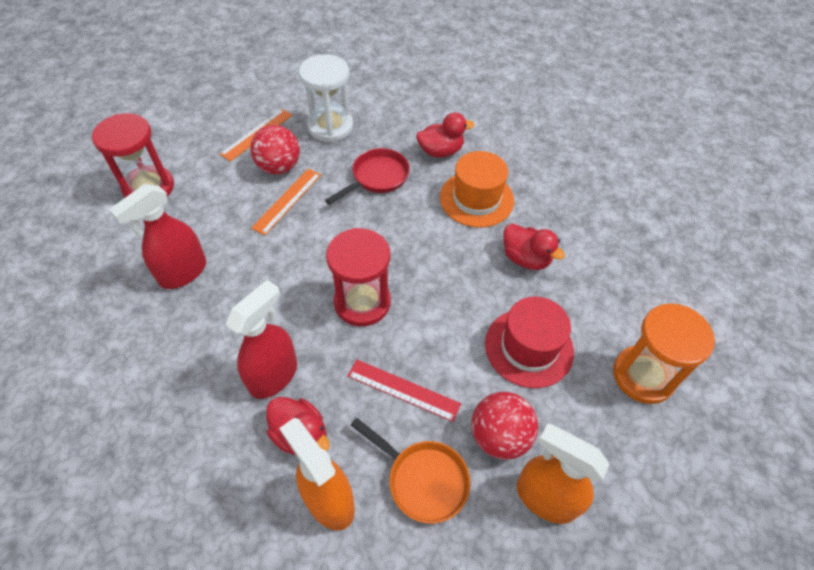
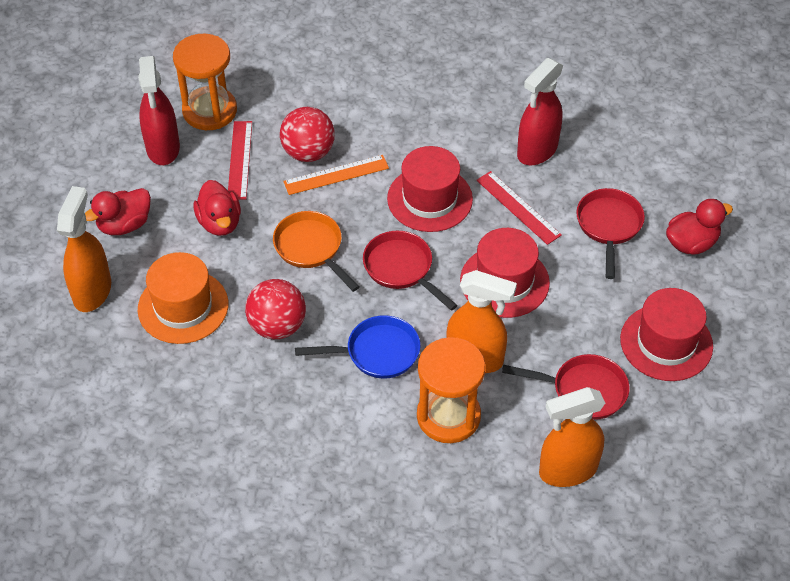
blue pan: none = 0 -> [295,315,420,379] = 1
orange hourglass: [613,303,715,404] = 1 -> [173,34,237,130] [417,337,485,443] = 2
orange ruler: [220,109,292,161] [251,169,321,235] = 2 -> [283,155,389,195] = 1
orange spray bottle: [279,418,355,531] [517,424,610,524] = 2 -> [57,186,111,312] [446,270,517,373] [539,387,605,487] = 3
red hat: [485,297,574,388] = 1 -> [387,146,473,232] [460,228,550,318] [620,288,713,381] = 3
red hourglass: [92,113,174,198] [326,228,391,326] = 2 -> none = 0
red pan: [325,148,410,205] = 1 -> [363,231,457,311] [502,354,629,420] [576,188,645,279] = 3
red ruler: [348,360,461,422] = 1 -> [228,121,252,200] [476,171,562,245] = 2
white hourglass: [299,54,353,142] = 1 -> none = 0

